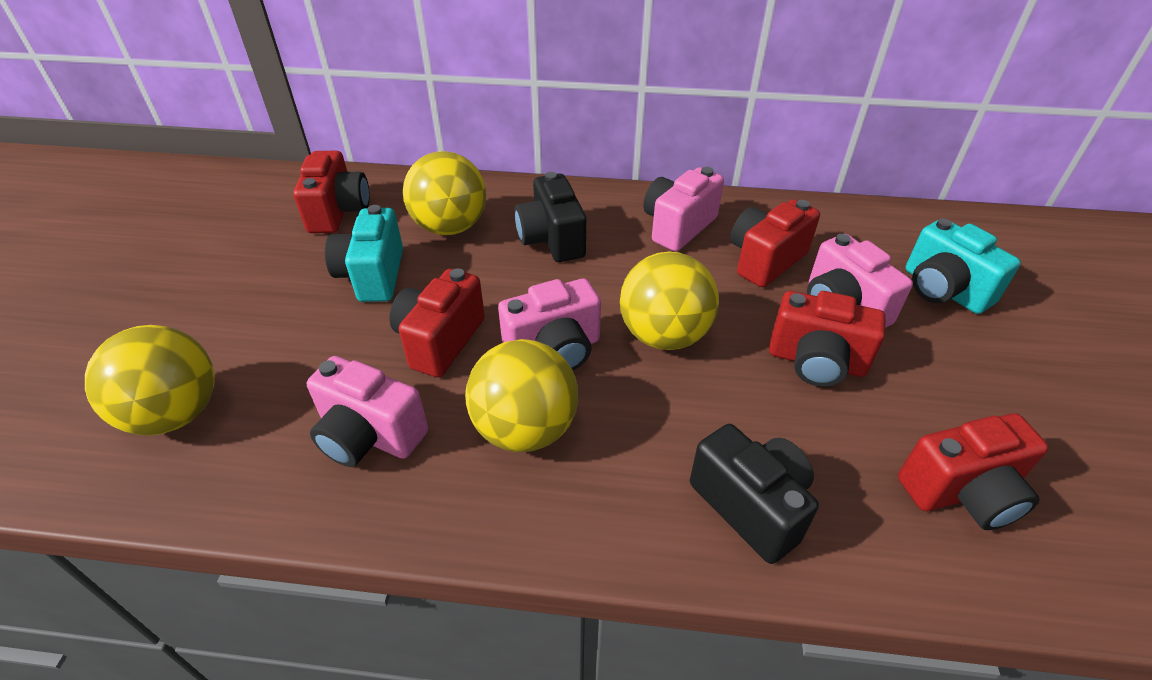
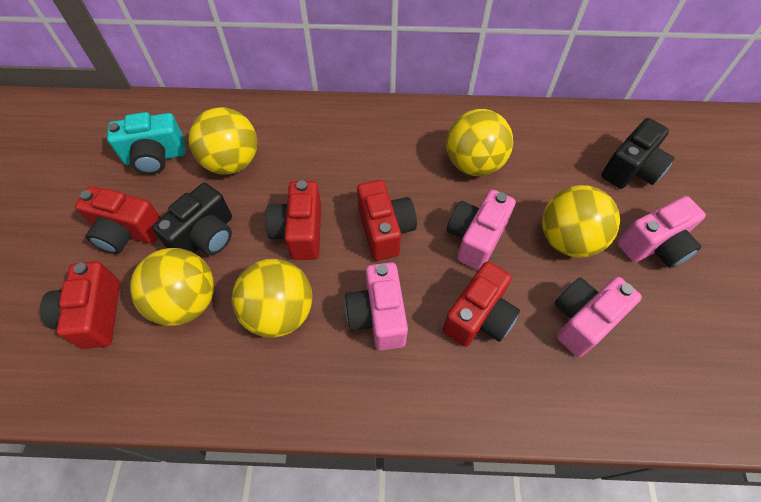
turquoise camera: [325,205,403,302] [906,218,1021,314] = 2 -> [107,112,185,174] = 1
yellow ball: [85,325,215,435] [403,151,486,235] [465,339,578,452] [620,252,719,350] = 4 -> [130,248,214,326] [189,107,257,174] [232,259,312,338] [446,109,513,176] [542,185,620,258] = 5

